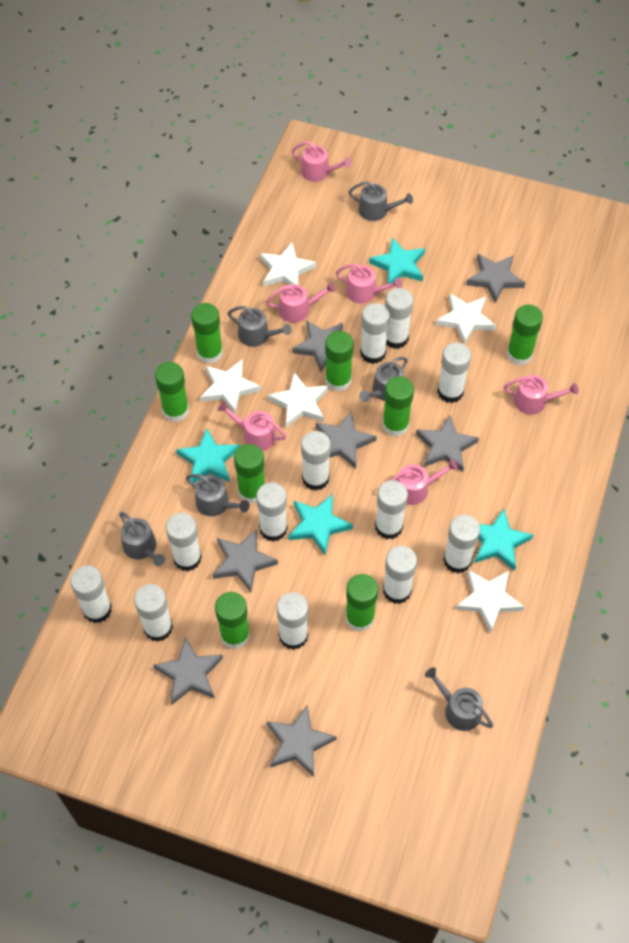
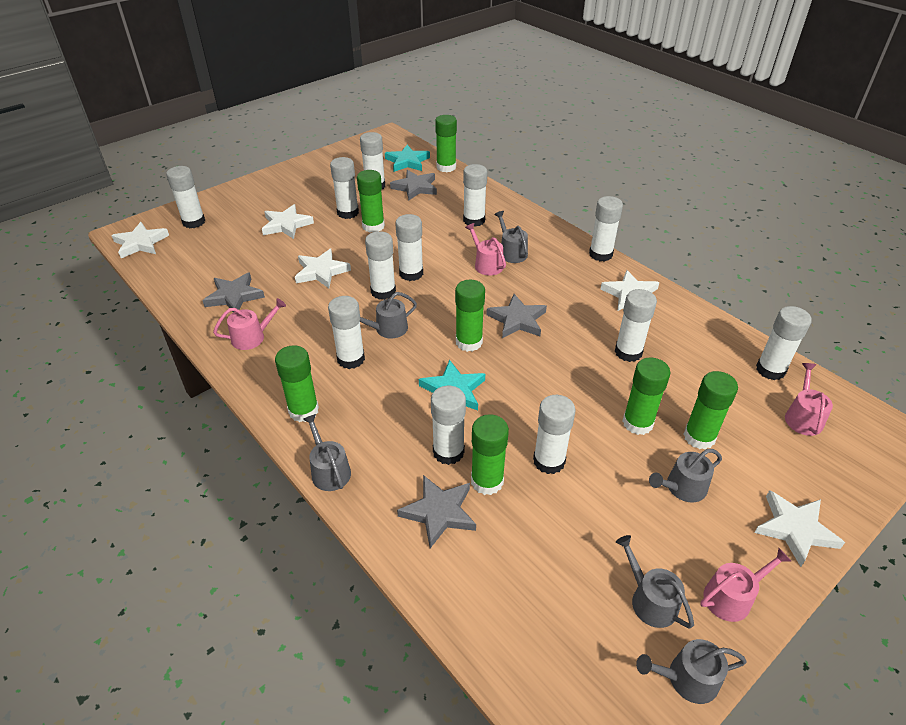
green glue stick: [155,362,189,422] [191,303,223,364] [215,592,250,649] [234,444,265,504] [325,331,354,392] [345,574,378,632] [382,376,414,437] [506,305,543,365] = 8 -> [275,345,319,422] [357,170,385,233] [435,115,457,172] [455,279,485,352] [471,414,509,495] [623,357,671,435] [683,371,738,449] = 7
grey star: [153,637,223,705] [213,529,278,592] [267,706,337,777] [292,320,343,372] [316,411,377,469] [416,415,479,472] [466,254,525,303] = 7 -> [202,272,265,312] [390,170,437,200] [397,475,476,548] [486,294,547,338] = 4
pink watering can: [218,401,286,451] [266,282,335,323] [292,141,351,182] [336,263,402,304] [389,459,458,505] [504,375,578,415] = 6 -> [213,298,286,350] [465,223,506,276] [700,548,791,622] [785,363,833,436] = 4
turquoise star: [176,428,240,483] [288,494,353,555] [369,237,425,284] [474,509,533,571] = 4 -> [385,145,430,172] [419,360,485,411] = 2

